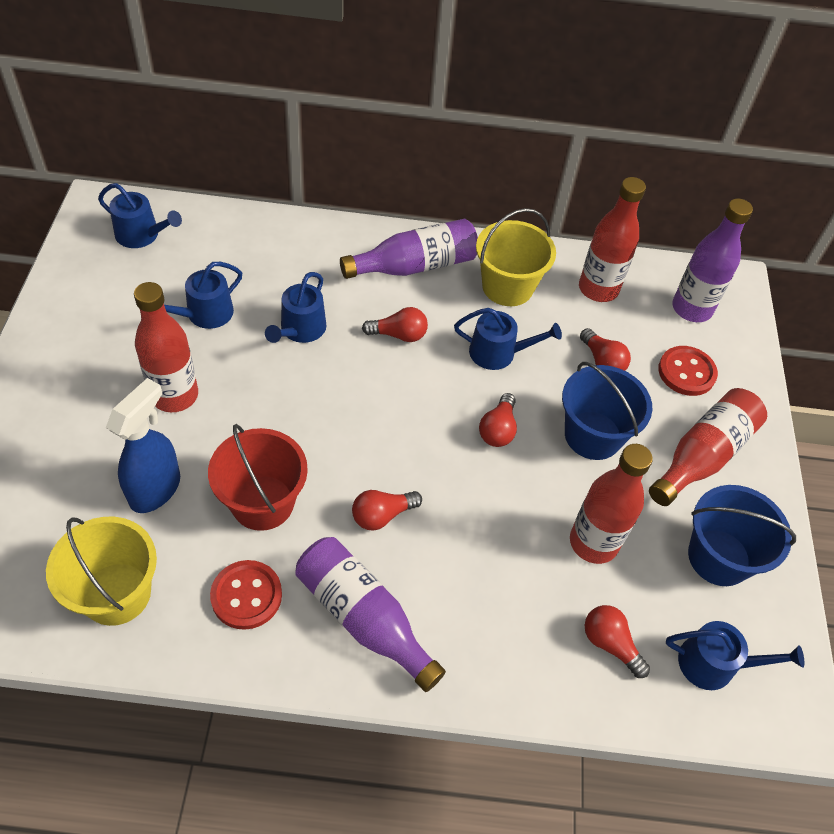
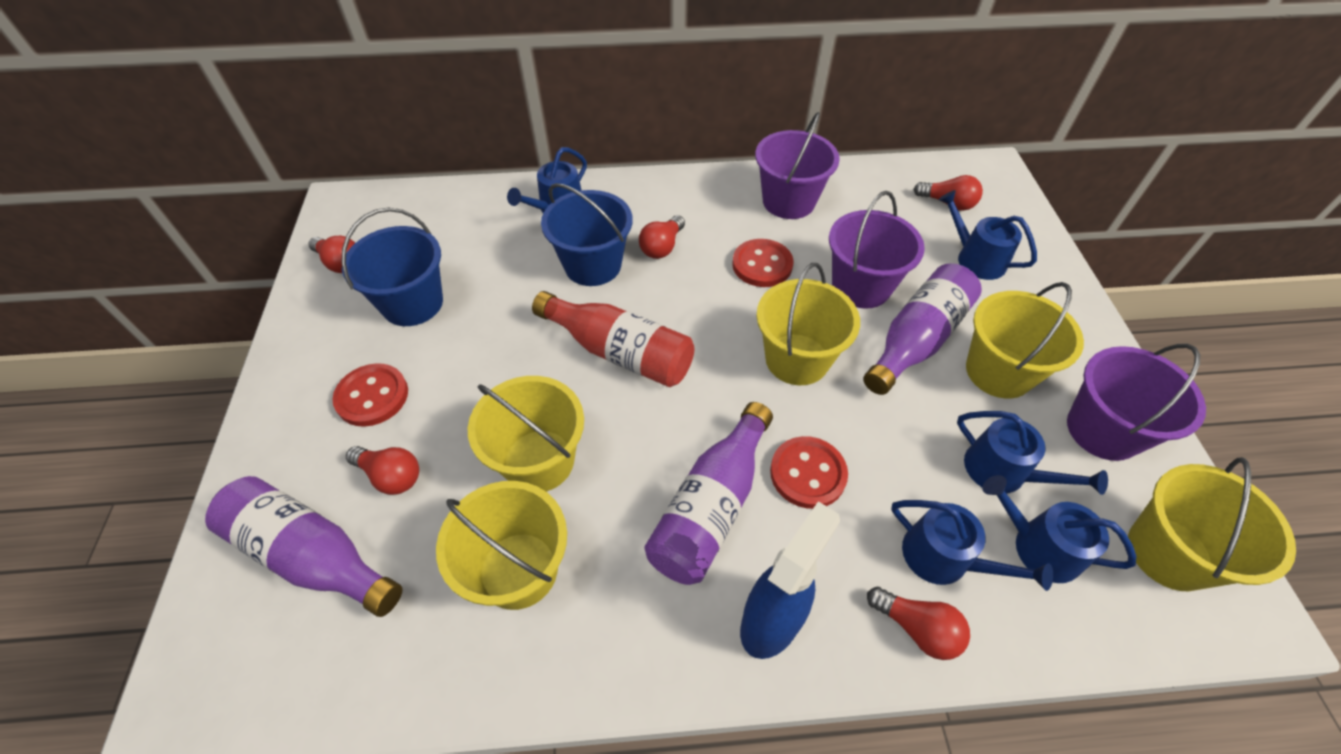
purple bucket: none = 0 -> [755,112,840,219] [829,191,925,309] [1067,344,1206,461] = 3
red bottle: [134,282,198,412] [570,444,653,564] [579,177,646,302] [649,388,767,506] = 4 -> [532,291,694,387] = 1
red bucket: [208,424,308,531] = 1 -> none = 0
red button: [210,560,282,630] [658,346,718,396] = 2 -> [332,363,408,427] [732,239,794,287] [770,436,848,509] = 3
yellow bucket: [46,517,157,626] [476,208,556,306] = 2 -> [436,481,567,610] [468,376,584,492] [756,263,860,385] [966,282,1084,399] [1128,457,1296,591] = 5

